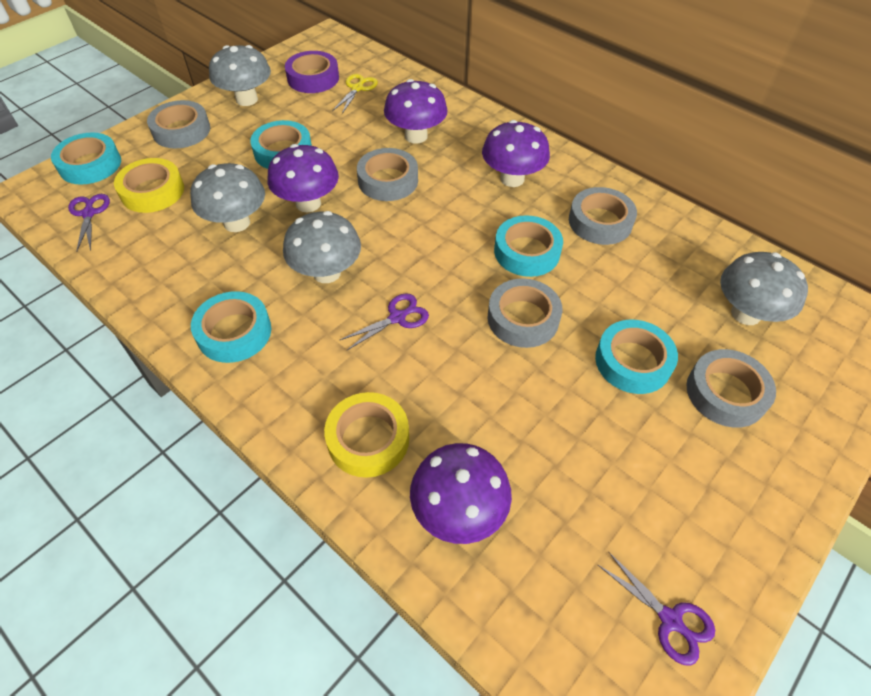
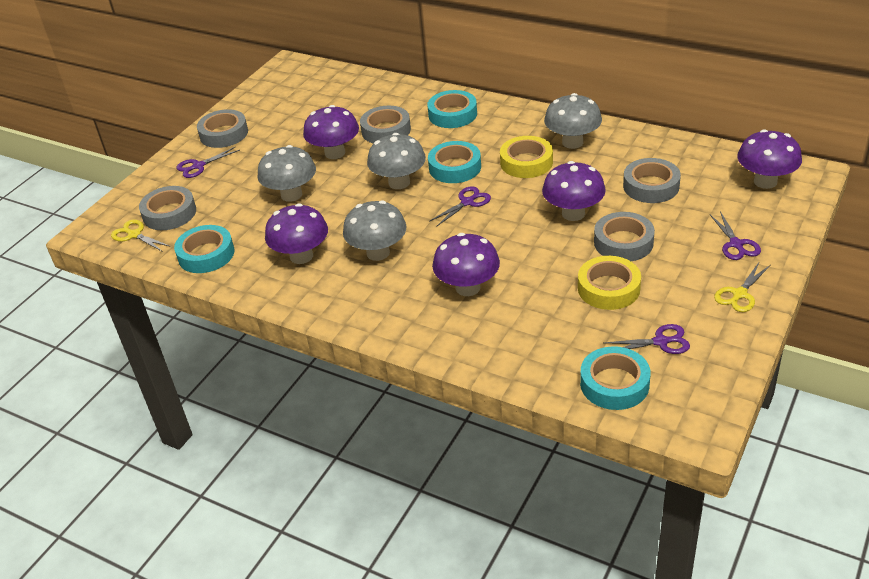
purple mushroom: [267,144,339,213] [384,79,448,144] [410,443,512,544] [482,120,550,187] = 4 -> [265,203,328,264] [303,105,359,159] [432,233,500,296] [542,161,606,221] [737,129,802,189] = 5
purple scissors: [68,194,110,252] [340,293,429,351] [597,551,715,666] = 3 -> [176,147,240,178] [429,186,491,227] [604,324,690,354] [709,212,761,260] = 4
purple tape: [285,51,339,93] = 1 -> none = 0
turquoise tape: [51,132,121,184] [191,291,271,363] [250,120,312,169] [494,215,563,277] [595,320,678,394] = 5 -> [174,225,234,273] [427,90,477,128] [428,141,481,183] [580,346,651,410] = 4
yellow scissors: [332,74,378,114] = 1 -> [111,220,171,252] [714,263,770,312] = 2

